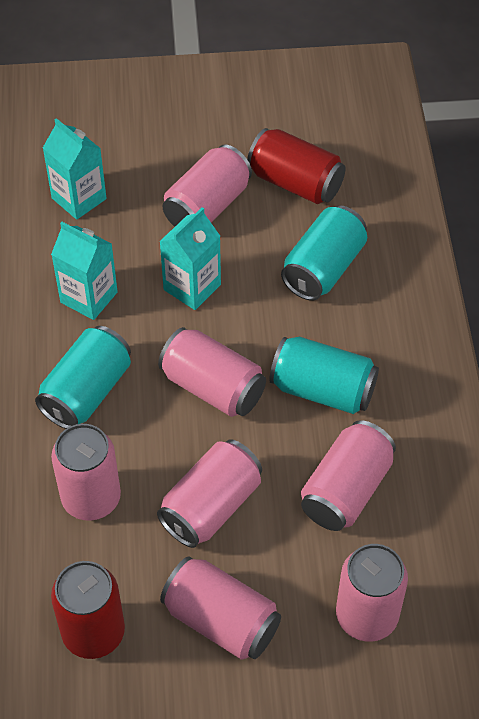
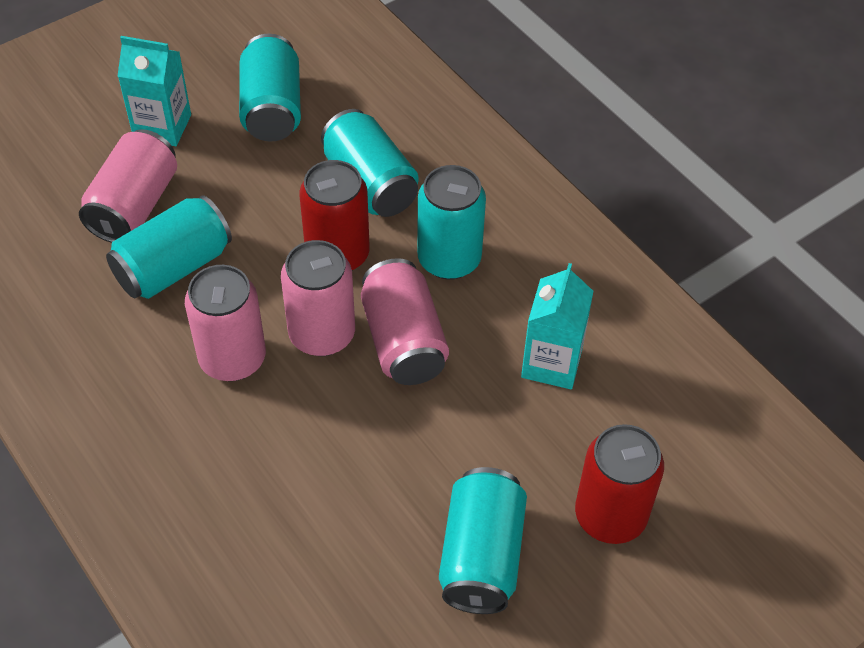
pink can: [51,424,121,521] [157,439,262,548] [158,327,266,417] [160,556,281,660] [163,145,252,227] [301,420,396,531] [336,544,408,642] = 7 -> [79,129,177,243] [185,265,266,381] [281,240,355,356] [361,258,449,385] = 4
turquoise can: [35,326,131,429] [269,337,379,414] [281,205,367,301] = 3 -> [106,195,232,299] [239,34,301,141] [321,109,418,217] [417,165,486,280] [439,467,527,614] = 5
turquoise carton: [43,118,107,220] [51,222,118,320] [159,207,221,310] = 3 -> [118,36,191,146] [521,263,594,389] = 2

